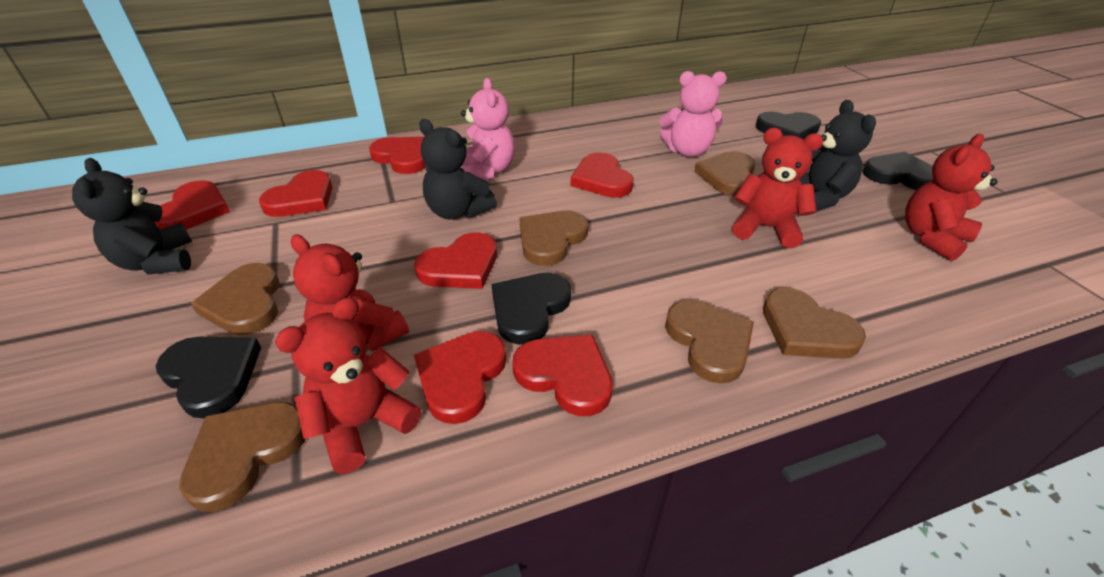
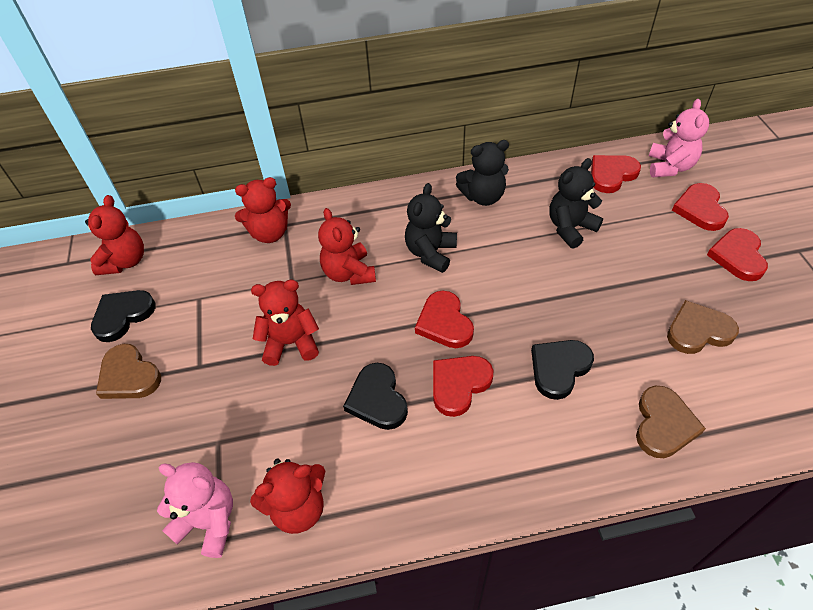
black heart: [156,337,261,418] [491,273,571,345] [756,112,821,139] [863,152,933,190] = 4 -> [91,290,156,342] [343,363,408,430] [531,340,594,400] = 3
brown heart: [179,402,306,512] [191,263,280,335] [520,211,588,266] [665,300,754,384] [694,151,756,196] [763,288,866,359] = 6 -> [96,344,161,399] [636,386,706,458] [667,300,739,354] = 3
red heart: [154,180,230,230] [259,170,333,217] [369,137,425,174] [414,232,497,289] [414,331,506,424] [512,334,613,416] [570,152,634,198] = 7 -> [415,291,474,348] [433,356,494,417] [591,155,641,193] [672,183,729,231] [707,228,768,281] = 5
red teddy bear: [275,297,421,474] [291,234,409,352] [732,128,823,248] [905,134,998,261] = 4 -> [85,195,144,275] [235,177,291,243] [250,459,325,534] [251,280,319,366] [318,208,376,285] = 5

